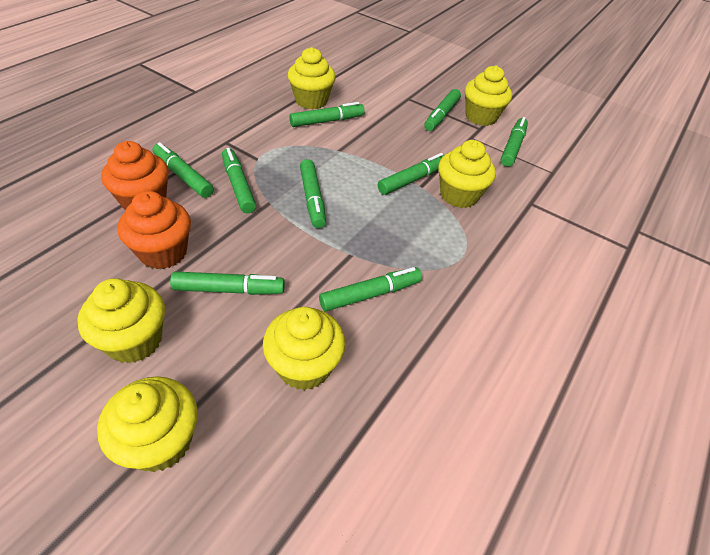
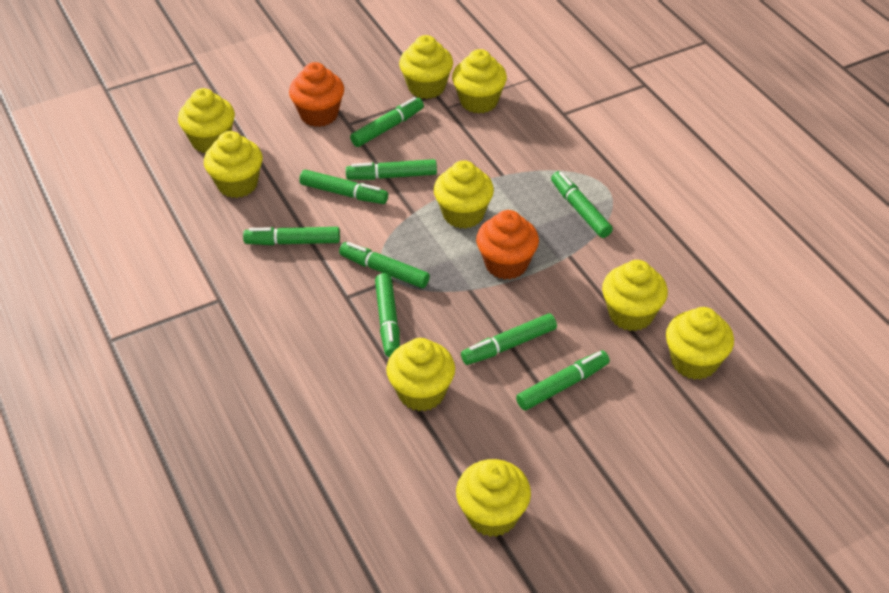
yellow cupcake: [77,278,165,363] [97,377,198,472] [263,307,345,390] [288,47,336,109] [438,140,496,208] [465,65,512,126] = 6 -> [178,88,235,153] [204,131,263,198] [386,338,455,411] [399,35,453,99] [434,160,494,229] [452,49,507,114] [456,459,531,537] [602,260,668,331] [666,307,734,380] = 9

